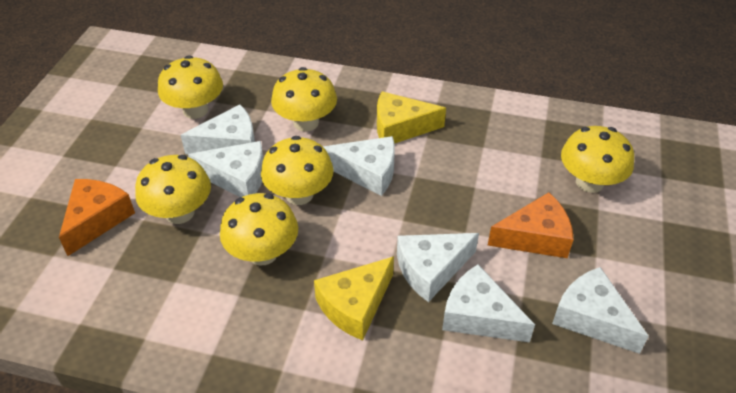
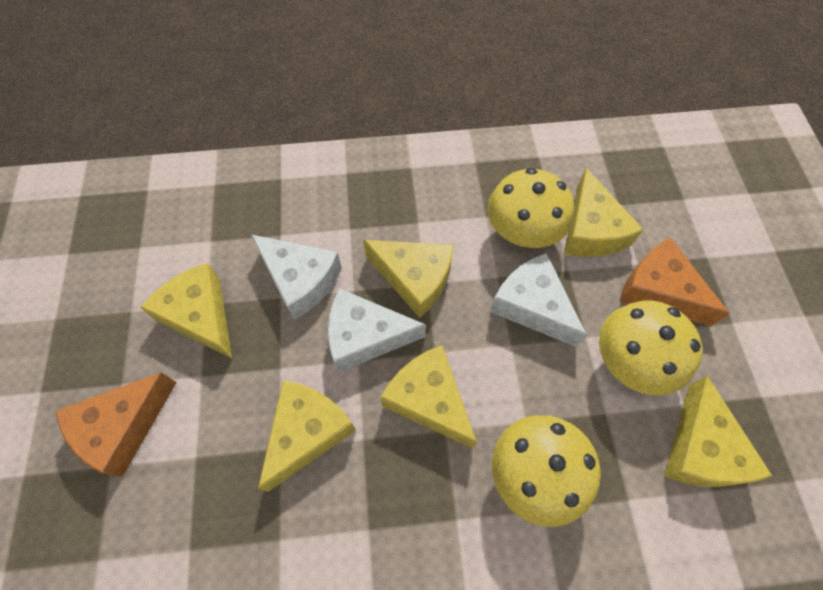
white cheese: [181,104,255,154] [188,141,264,197] [323,136,395,196] [397,233,479,302] [442,264,535,342] [552,267,649,354] = 6 -> [251,235,342,320] [328,288,426,372] [490,253,587,347] = 3
yellow cheese: [314,256,394,340] [377,91,446,144] = 2 -> [140,263,232,358] [258,380,356,492] [363,240,454,318] [380,345,477,448] [564,168,644,257] [664,376,772,487] = 6
yellow mushroom: [135,155,211,224] [158,55,223,119] [220,193,298,266] [261,136,334,205] [271,67,337,131] [561,126,634,193] = 6 -> [488,168,574,248] [492,415,601,527] [599,301,702,396] = 3

